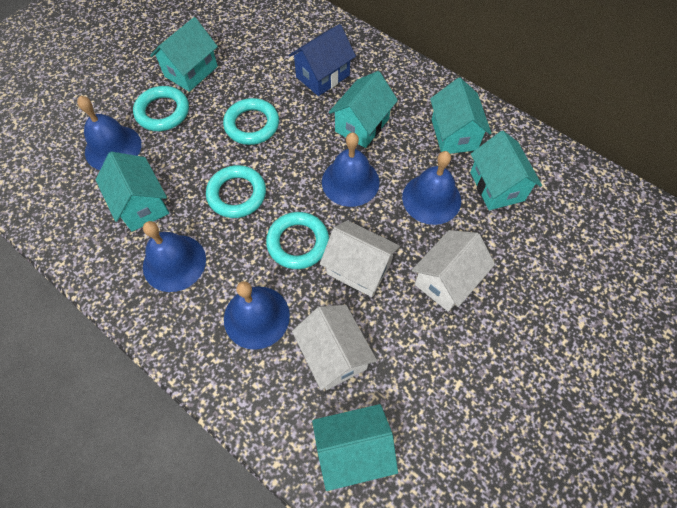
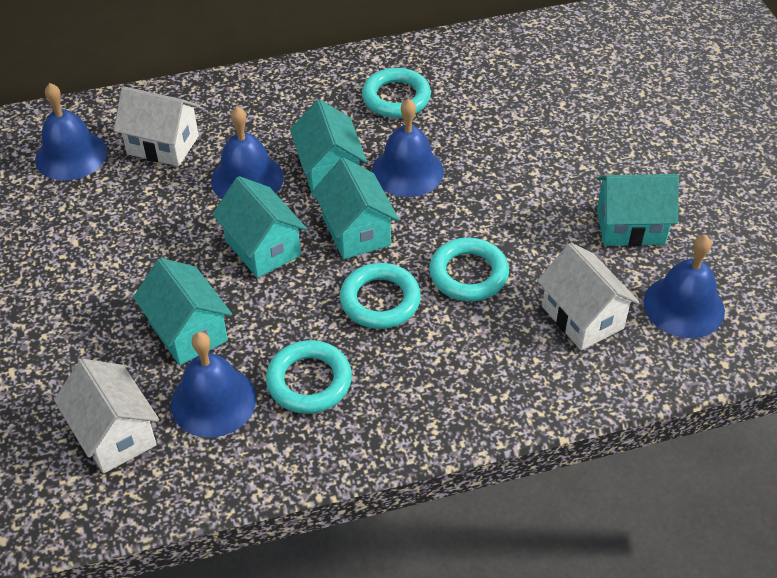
blue house: [289,24,356,96] = 1 -> none = 0
turquoise house: [96,152,169,231] [150,17,218,92] [312,404,398,491] [329,71,398,148] [430,78,492,154] [470,131,542,210] = 6 -> [133,258,232,365] [213,176,307,278] [290,99,367,196] [313,157,399,259] [597,174,679,246] = 5

